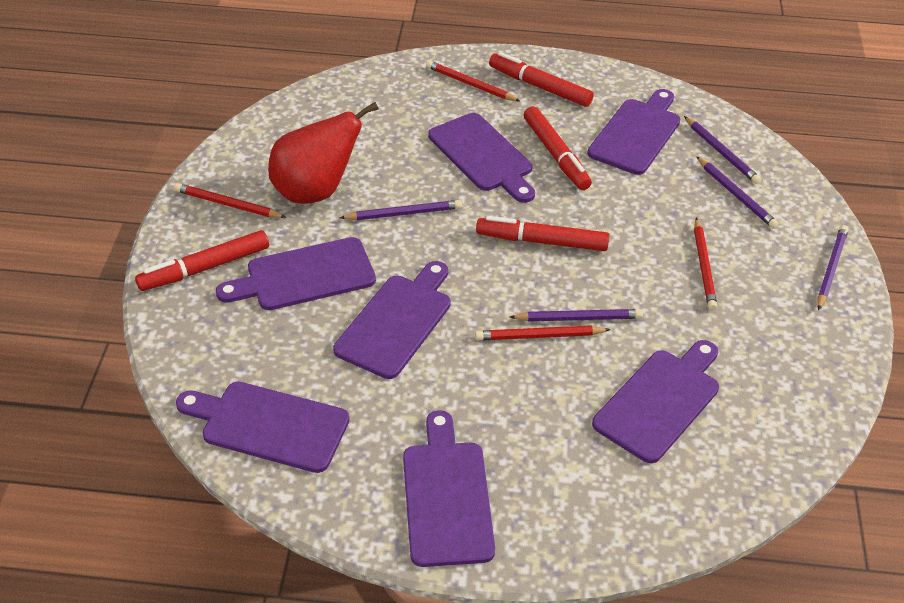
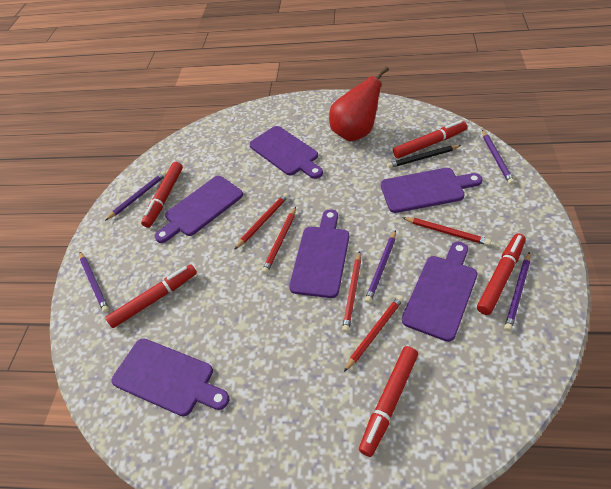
black pencil: none = 0 -> [387,145,462,168] = 1
purple cutting board: [176,382,350,473] [216,237,376,310] [333,261,451,379] [403,410,495,567] [428,113,535,203] [588,89,680,175] [592,340,719,463] = 7 -> [111,338,230,416] [155,176,243,243] [249,126,323,179] [289,209,349,298] [381,168,483,213] [402,242,477,342] = 6
red marker: [135,230,269,291] [476,216,609,251] [489,52,594,107] [524,106,592,190] = 4 -> [105,265,197,328] [141,162,183,228] [359,346,418,457] [393,120,467,158] [477,234,526,315] = 5
red pencil: [174,183,287,218] [426,60,520,101] [475,326,611,340] [694,218,717,310] = 4 -> [234,193,289,250] [262,207,296,274] [342,251,361,332] [344,295,404,372] [402,217,491,246] = 5

